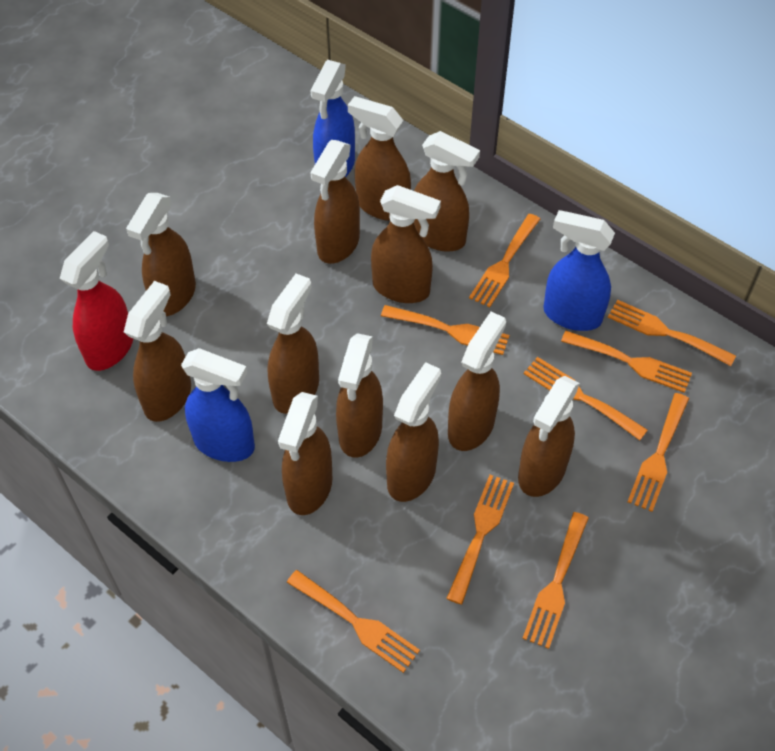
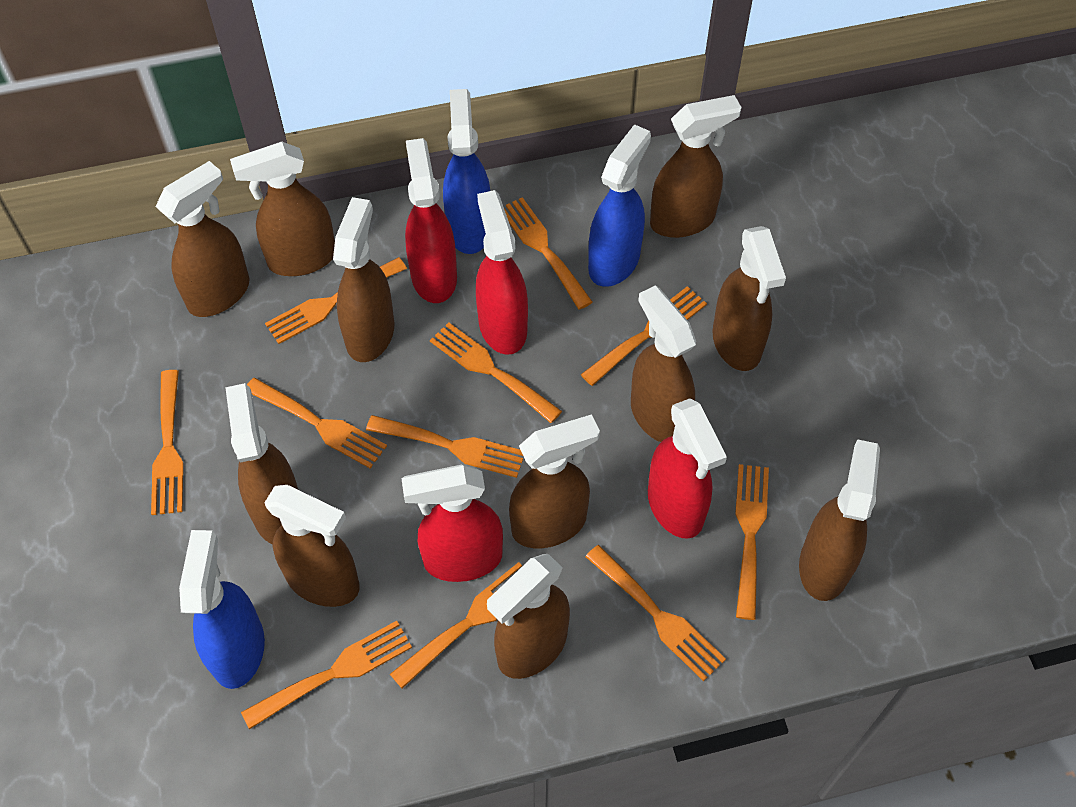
brown spray bottle: [124,281,191,422] [126,193,196,316] [267,273,319,414] [278,392,332,515] [310,140,360,264] [336,333,383,458] [348,96,411,221] [371,185,441,303] [386,362,441,502] [414,131,480,252] [448,312,506,451] [518,376,580,497] = 12 -> [155,161,249,317] [225,383,298,544] [230,142,335,276] [264,485,360,607] [333,197,394,362] [487,554,570,679] [509,414,600,548] [631,285,696,442] [650,95,742,238] [712,226,786,371] [799,439,880,601] = 11
orange fork: [287,570,420,673] [381,305,510,355] [446,475,514,605] [469,214,540,307] [522,512,589,649] [524,357,648,440] [561,331,692,393] [608,300,736,366] [627,393,689,512] = 9 -> [151,370,184,515] [241,621,412,729] [247,378,387,469] [265,257,407,344] [366,415,523,478] [390,562,522,689] [430,322,562,423] [504,197,593,310] [580,286,707,386] [585,545,726,681] [735,464,769,620] = 11
red spray bottle: [59,231,133,371] = 1 -> [401,464,503,582] [405,138,457,303] [476,190,528,355] [648,398,727,539] = 4

